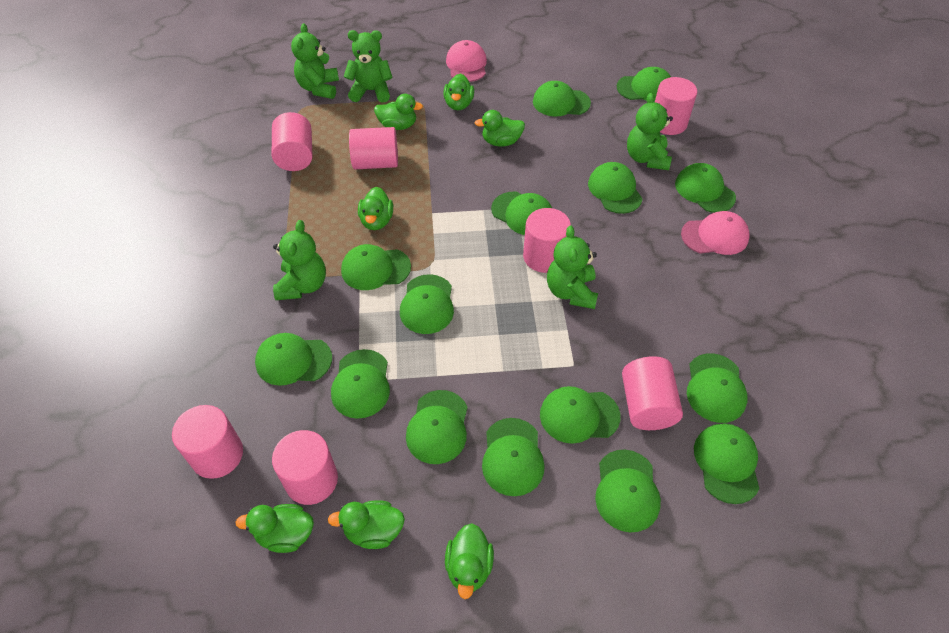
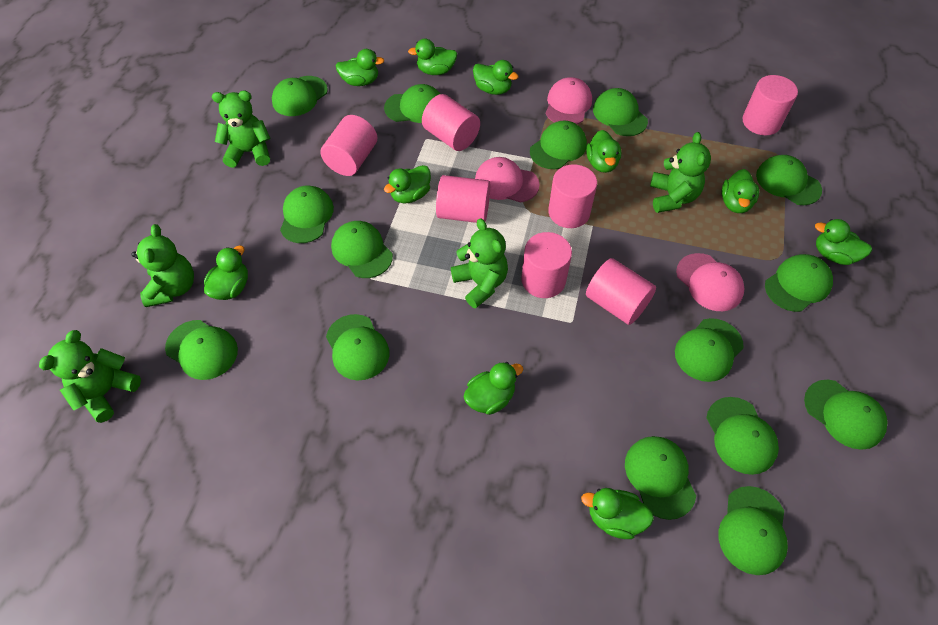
green duck: [236,504,314,553] [328,500,405,549] [358,187,393,230] [374,94,423,130] [443,73,474,110] [445,523,494,599] [475,110,525,146] = 7 -> [204,246,248,300] [336,49,384,86] [384,165,431,203] [408,39,457,75] [464,362,523,415] [473,60,519,95] [581,488,654,539] [586,130,621,173] [722,169,759,213] [815,219,872,265] = 10
pink cap: [446,40,487,82] [681,211,750,255] = 2 -> [475,157,540,202] [546,77,592,124] [676,253,745,311] = 3

